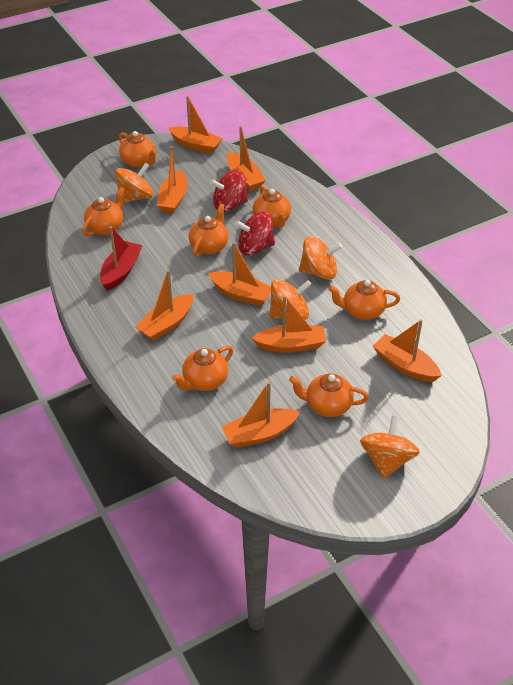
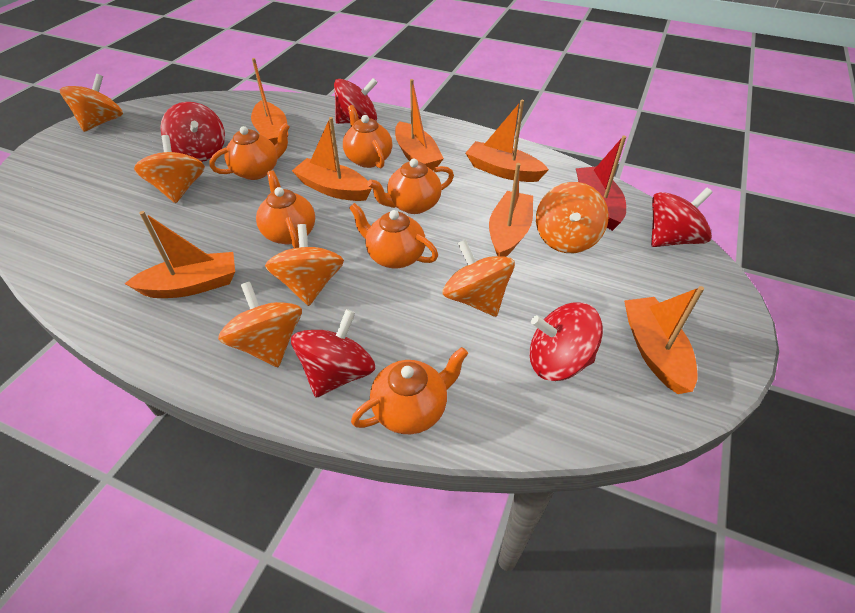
orange boat: [135,270,193,341] [157,146,188,214] [169,96,222,154] [208,242,271,306] [222,382,300,448] [227,126,266,191] [252,296,326,353] [373,319,442,382] = 8 -> [124,211,235,298] [251,58,288,145] [292,117,372,201] [395,79,444,171] [466,100,549,182] [489,163,533,257] [624,286,704,394] = 7
orange spinning top: [115,163,153,203] [269,279,312,320] [299,236,342,280] [360,415,420,479] = 4 -> [59,74,123,132] [134,135,205,203] [218,282,302,367] [265,224,344,306] [442,239,515,317] [536,182,609,253] = 6
orange teapot: [82,187,125,237] [119,131,157,167] [172,346,233,391] [189,203,229,257] [253,186,291,228] [289,373,369,417] [328,280,400,320] = 7 -> [210,123,290,180] [256,171,315,248] [343,105,392,169] [349,203,438,269] [351,347,468,434] [367,158,454,214] = 6
red spinning top: [210,170,248,212] [235,211,275,256] = 2 -> [160,102,225,162] [291,309,376,398] [334,78,378,124] [529,303,603,381] [651,188,713,247] = 5

